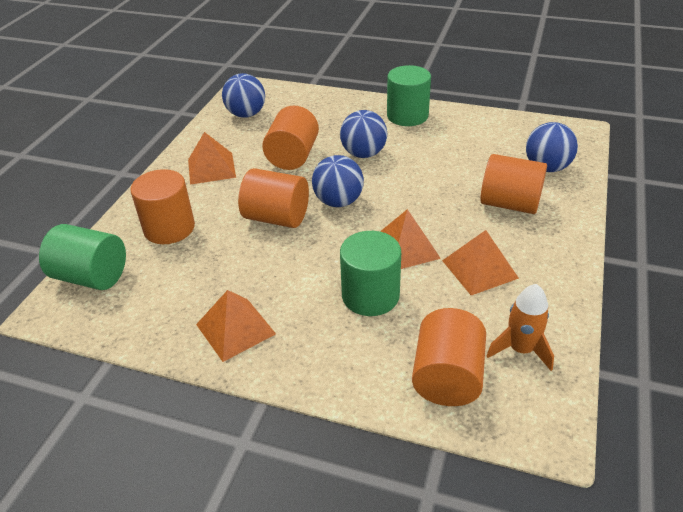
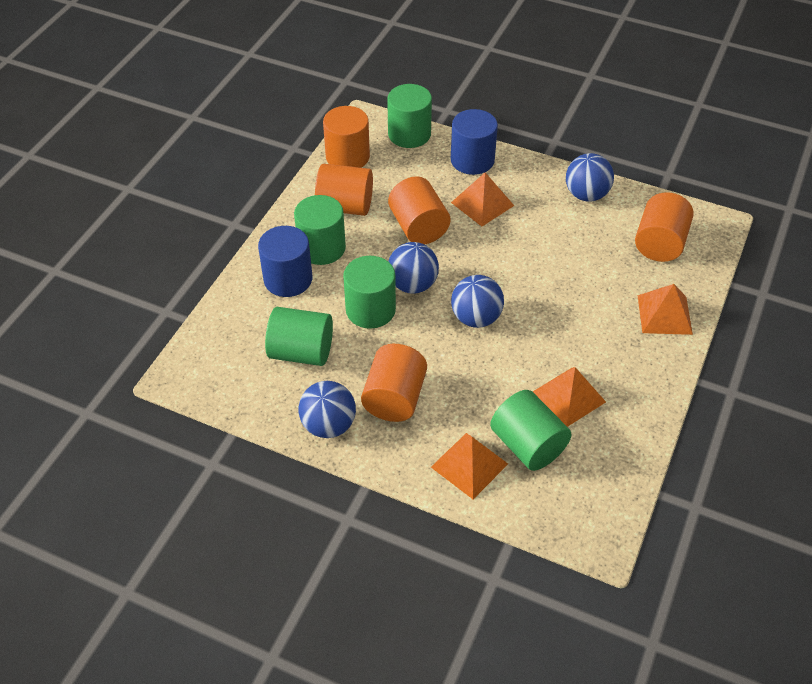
blue cylinder: none = 0 -> [258,226,312,297] [451,109,498,175] = 2
green cylinder: [39,224,126,290] [340,231,401,316] [387,65,431,126] = 3 -> [265,307,333,366] [294,195,346,265] [343,256,396,329] [387,84,432,148] [490,390,571,471] = 5
orange rocket: [487,284,554,371] = 1 -> none = 0

